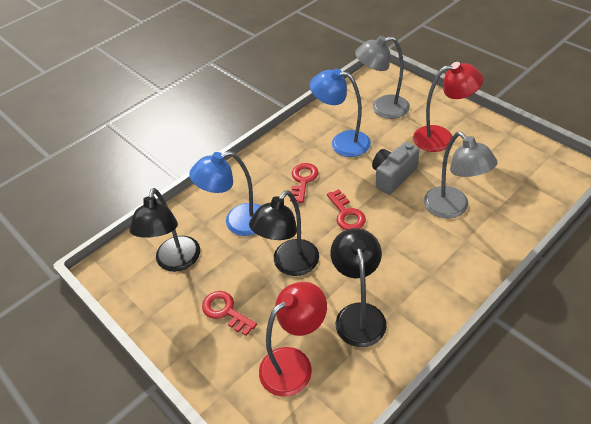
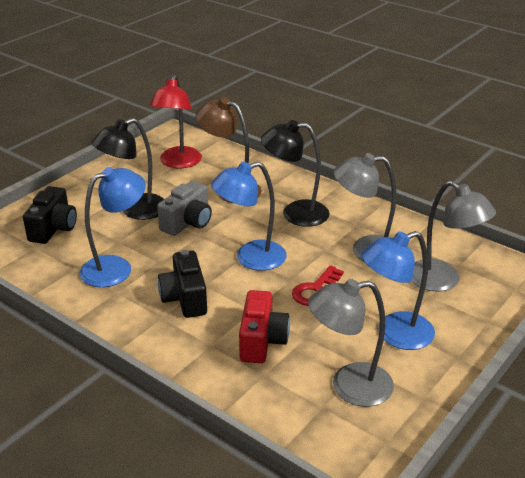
black camera: none = 0 -> [23,186,77,244] [158,250,207,318] = 2
black lamp: [129,188,200,272] [249,190,319,276] [330,228,387,347] = 3 -> [92,118,164,220] [261,120,330,227] = 2
blue lamp: [189,151,261,236] [310,68,371,157] = 2 -> [80,167,146,287] [211,162,287,271] [361,231,435,350] = 3
brown lamp: none = 0 -> [196,97,262,203] = 1
grey lamp: [355,36,410,119] [424,132,497,218] = 2 -> [308,279,394,407] [333,153,397,261] [411,181,496,292] = 3
red camera: none = 0 -> [239,290,290,363] = 1
red key: [202,291,257,336] [290,163,318,203] [327,189,366,230] = 3 -> [292,265,344,306] = 1
red lamp: [259,282,327,397] [413,62,483,152] = 2 -> [149,75,202,168] = 1

